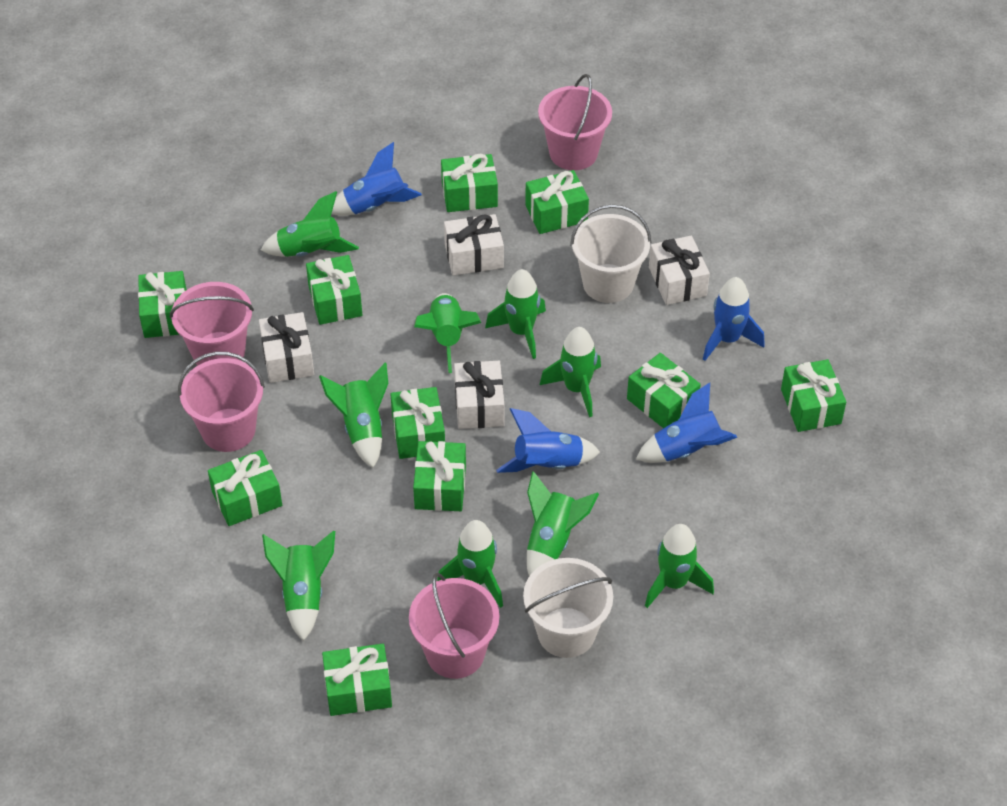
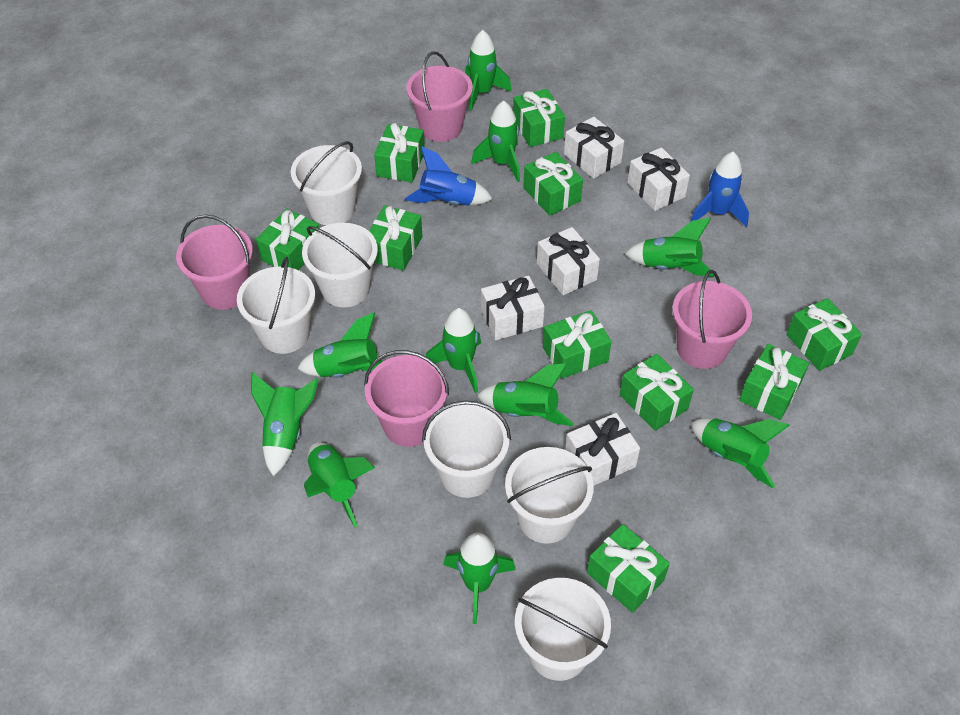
blue rocket: [332,142,422,216] [496,408,600,473] [636,383,737,463] [703,277,765,361] = 4 -> [405,146,492,205] [690,152,749,227] = 2
green rocket: [261,191,359,257] [262,531,335,641] [319,363,388,468] [414,293,481,373] [437,520,503,608] [485,269,546,359] [527,471,599,576] [540,327,601,417] [645,524,714,608] = 9 -> [251,372,319,476] [297,313,383,378] [304,442,375,527] [426,308,481,393] [443,532,516,624] [465,30,512,111] [471,101,520,182] [477,363,574,426] [625,218,715,277] [691,418,790,488] = 10
white bucket: [523,558,613,658] [570,204,651,303] = 2 -> [237,257,315,354] [291,141,362,225] [302,223,378,307] [422,401,511,498] [505,447,594,544] [515,578,611,681] = 6
white gift: [259,312,314,383] [444,214,504,275] [454,361,504,429] [649,236,710,305] = 4 -> [481,276,545,340] [537,227,600,295] [564,117,624,179] [565,413,640,485] [627,147,690,211] = 5

